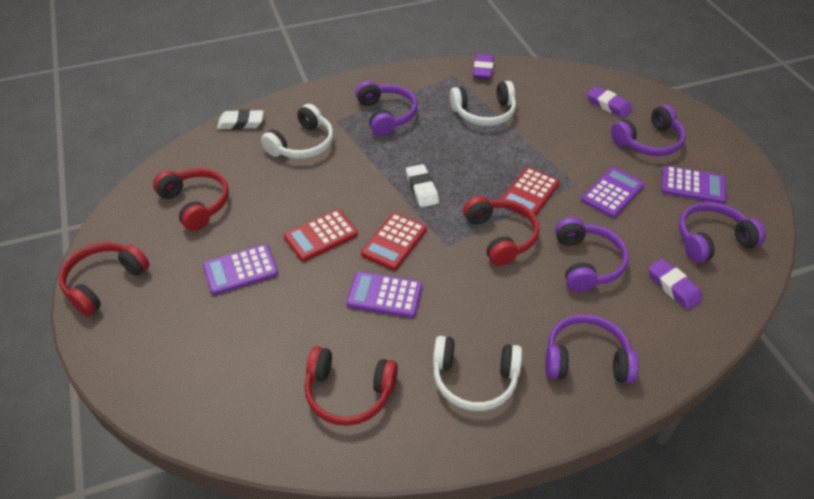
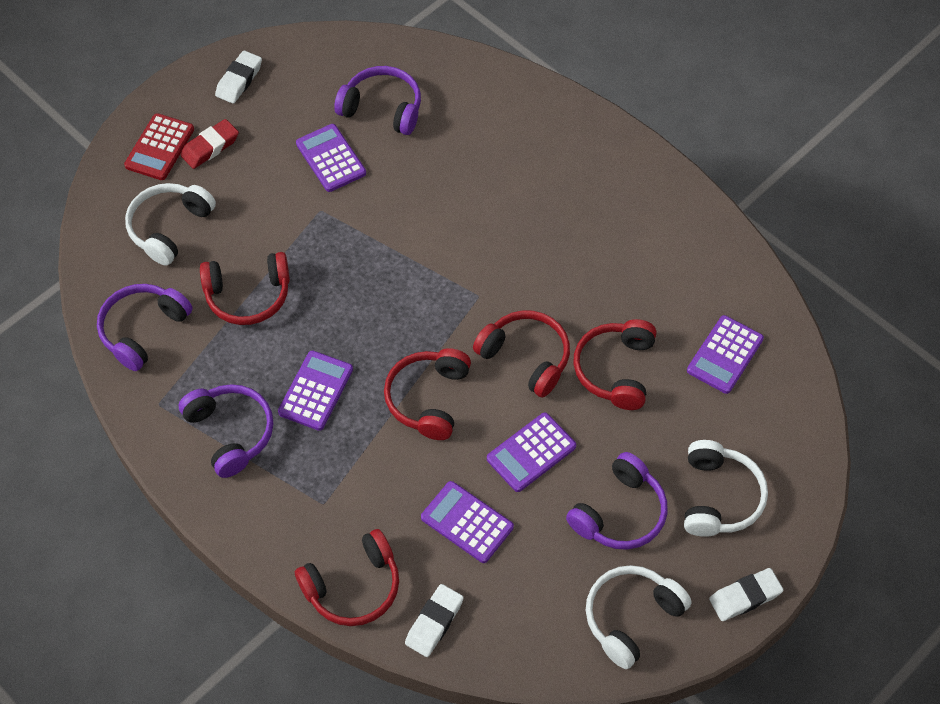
purple calculator: [203,244,278,295] [347,272,422,318] [581,167,644,218] [662,166,726,204] = 4 -> [278,350,353,431] [296,124,366,192] [421,481,514,563] [487,413,576,492] [687,315,764,394] = 5
purple eraser: [473,54,494,79] [587,86,632,118] [648,258,703,310] = 3 -> none = 0
purple headphones: [356,81,418,136] [545,314,639,384] [555,217,629,292] [611,104,686,156] [679,202,766,263] = 5 -> [97,284,193,371] [179,384,273,478] [334,66,421,135] [566,452,667,550] = 4
red calculator: [284,210,358,262] [361,213,427,271] [501,167,560,217] = 3 -> [124,113,194,180] = 1
red eraser: none = 0 -> [181,119,239,169] = 1
red headphones: [59,242,150,316] [153,168,229,231] [305,346,398,426] [463,196,539,266] = 4 -> [200,252,290,325] [295,529,399,626] [384,348,471,440] [473,310,570,398] [573,319,656,410] = 5
white eraser: [217,109,264,130] [406,164,439,208] = 2 -> [215,50,262,104] [405,584,464,657] [709,568,783,621] = 3

